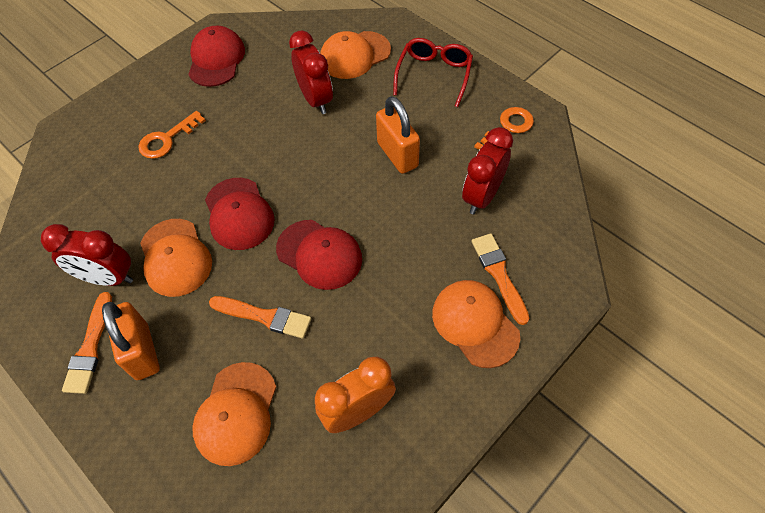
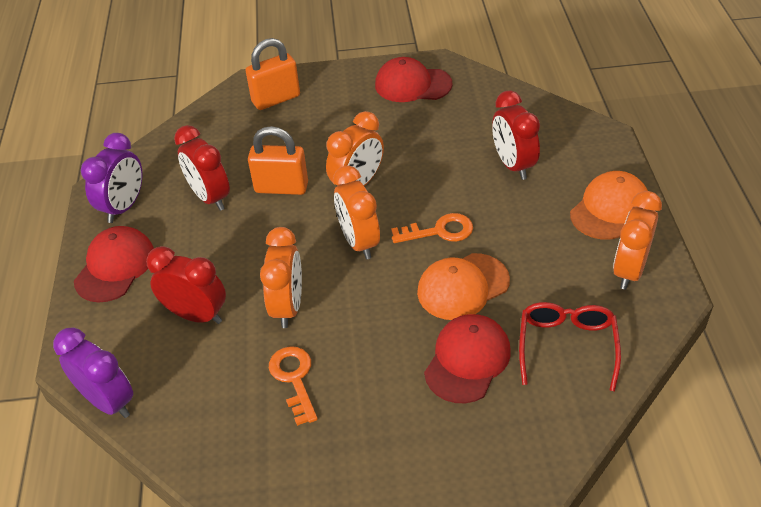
orange brush: [62,292,112,394] [209,296,311,339] [472,234,529,325] = 3 -> none = 0
orange cap: [140,219,212,297] [192,362,276,466] [320,31,391,79] [432,280,520,368] = 4 -> [417,253,510,320] [570,171,648,240] = 2
orange clock: [315,357,396,433] = 1 -> [260,227,302,328] [326,111,384,186] [333,166,380,259] [613,191,662,290] = 4
purple clock: none = 0 -> [53,327,133,418] [81,133,143,223] = 2

